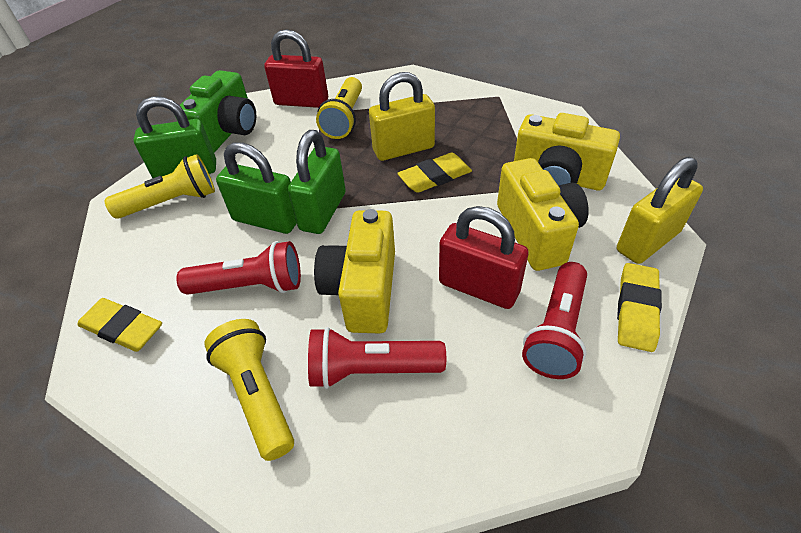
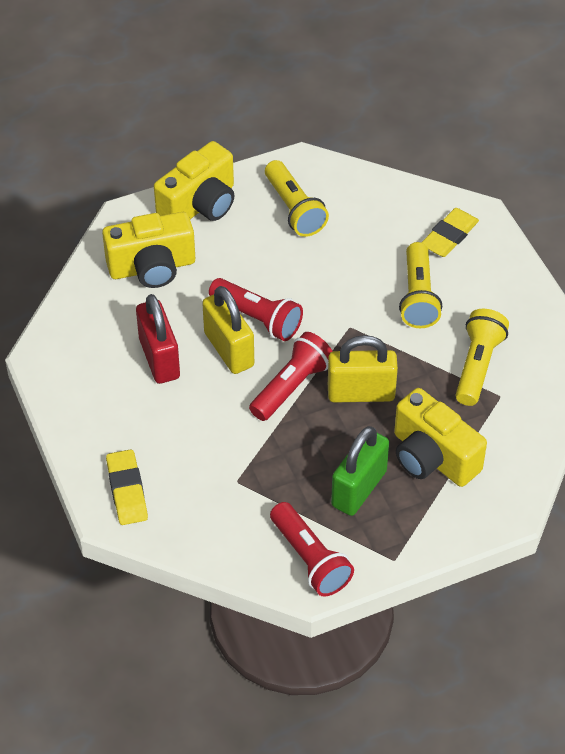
green camera: [175,70,256,152] = 1 -> none = 0
green padlock: [133,96,216,178] [216,142,297,234] [288,130,346,234] = 3 -> [331,426,389,516] = 1
red padlock: [264,29,328,108] [439,206,529,309] = 2 -> [136,294,180,384] = 1
yellow eraser: [78,298,162,352] [397,153,472,193] [617,263,662,352] = 3 -> [106,449,148,525] [421,208,479,257] = 2

